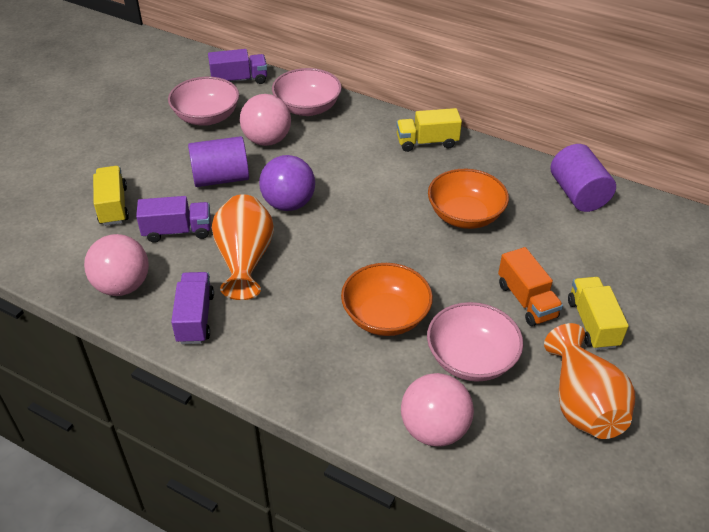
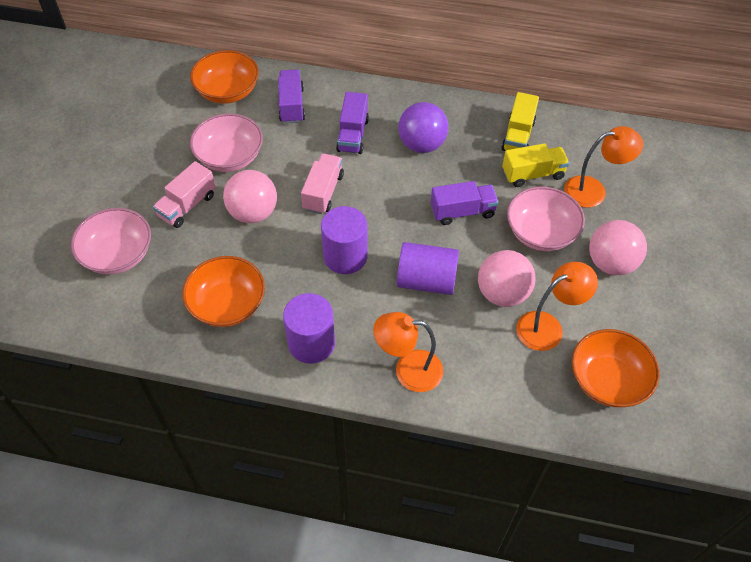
orange bowl: [341,263,433,336] [428,169,509,229] = 2 -> [182,256,265,327] [190,50,259,104] [572,329,660,408] = 3
orange lamp: none = 0 -> [373,312,444,392] [516,262,598,351] [564,126,643,208] = 3
orange truck: [498,247,563,326] = 1 -> none = 0
orange vase: [212,194,274,300] [544,323,635,439] = 2 -> none = 0
pink truck: none = 0 -> [153,161,216,228] [301,153,344,214] = 2
purple cylinder: [188,136,249,187] [551,144,616,212] = 2 -> [283,293,335,364] [321,206,368,274] [397,242,459,295] = 3
yellow truck: [93,166,129,226] [396,108,462,152] [568,277,629,350] = 3 -> [501,92,539,151] [502,143,569,187] = 2

